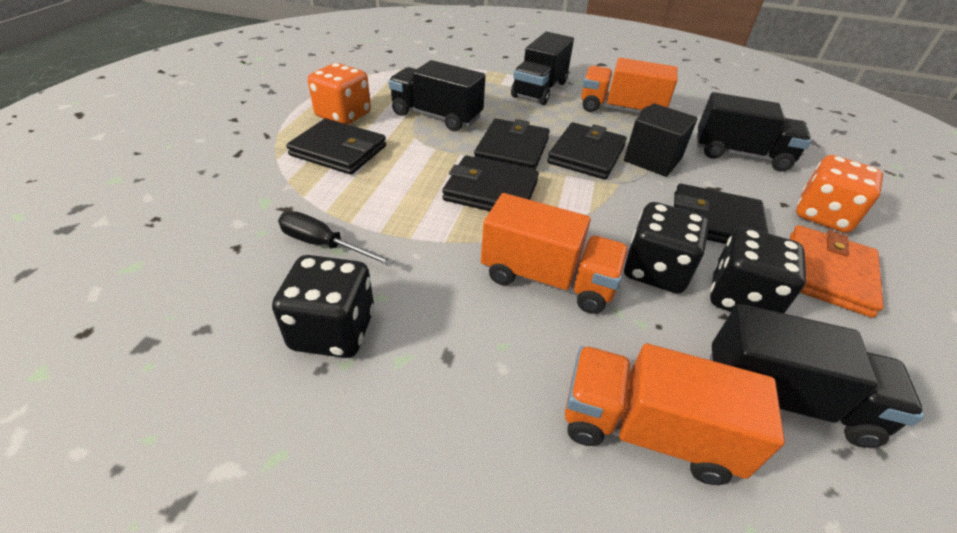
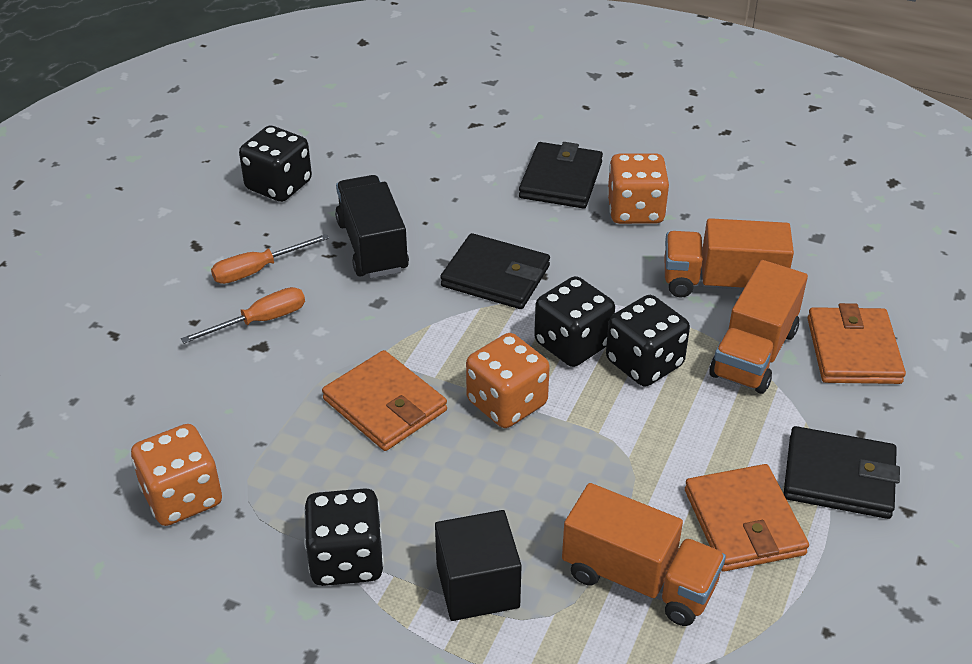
black dice: [272,255,374,358] [624,202,709,293] [710,227,806,313] = 3 -> [239,125,312,202] [304,488,384,586] [534,276,615,367] [606,295,690,387] = 4
black screwdriver: [278,211,395,266] = 1 -> none = 0
black truck: [389,60,485,131] [511,32,574,105] [697,92,811,171] [710,304,924,448] = 4 -> [335,175,409,278] = 1
black wallet: [286,118,386,175] [442,156,539,211] [474,118,550,170] [547,122,627,180] [674,184,769,244] = 5 -> [440,233,550,309] [519,142,603,209] [784,426,900,519] = 3
orange dice: [308,63,371,125] [796,155,883,233] = 2 -> [131,424,222,526] [466,333,550,428] [607,153,669,224] = 3
orange screwdriver: none = 0 -> [181,287,305,344] [211,234,329,284] = 2
orange wallet: [790,225,884,318] = 1 -> [322,350,447,451] [685,464,809,571] [807,303,906,384] = 3

